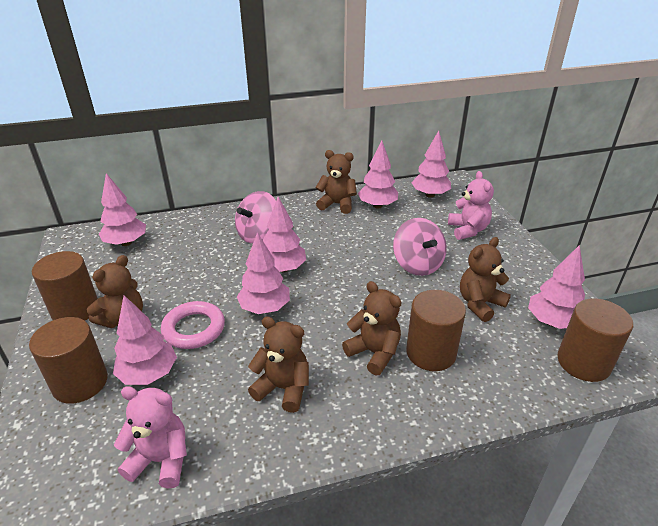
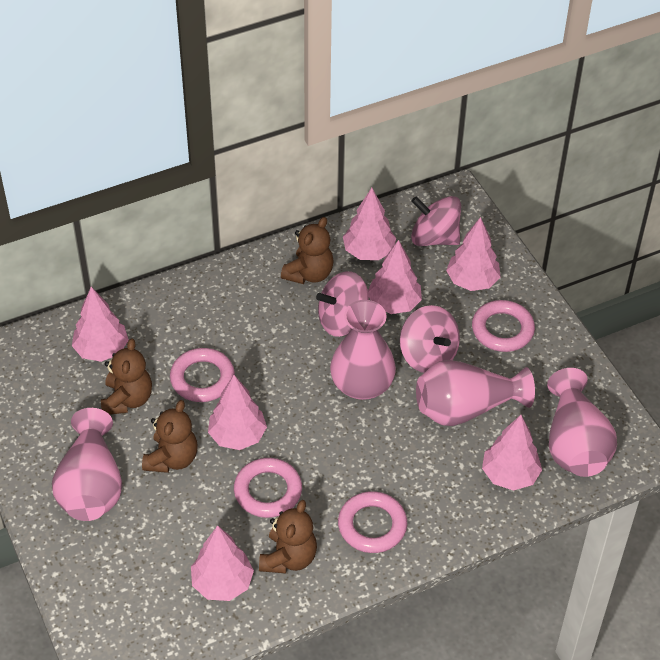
brown cylinder: [29,317,108,404] [32,251,98,321] [406,290,466,371] [557,298,633,382] = 4 -> none = 0
brown teddy bear: [87,255,143,328] [248,316,309,413] [315,150,357,214] [342,281,401,376] [460,237,511,322] = 5 -> [101,339,152,415] [142,400,198,473] [259,500,317,573] [281,217,334,284] = 4
pink ring: [161,301,225,349] = 1 -> [170,348,235,402] [234,458,302,518] [338,491,407,553] [472,300,535,352] = 4
pink spinning top: [235,191,276,243] [393,218,447,276] = 2 -> [316,271,369,337] [400,305,460,373] [411,196,461,246] = 3
pink teddy bear: [114,386,187,488] [448,171,494,240] = 2 -> none = 0
pink vase: none = 0 -> [52,408,122,521] [330,300,396,400] [416,360,535,426] [547,368,617,477] = 4

